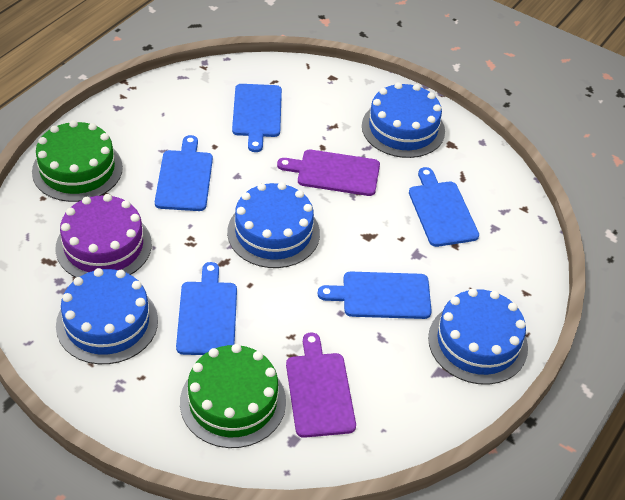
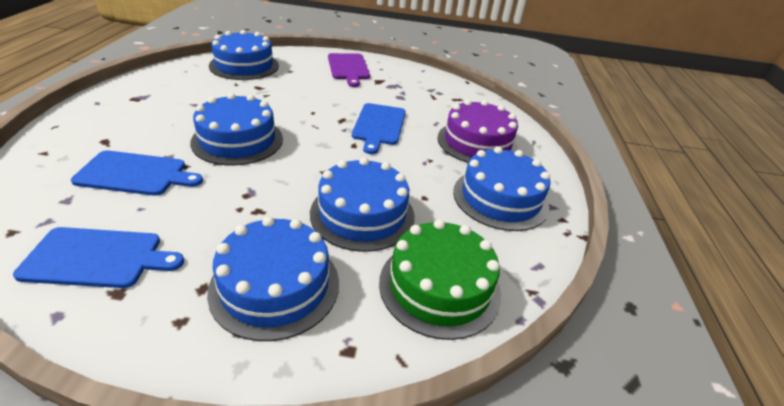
blue cake: [56,268,158,364] [227,182,320,268] [362,82,445,158] [428,288,528,385] = 4 -> [190,93,283,165] [207,216,339,341] [209,30,279,80] [310,157,414,252] [453,146,551,231] = 5
blue cutting board: [155,135,213,211] [176,262,237,355] [232,84,282,152] [317,271,432,319] [409,167,479,247] = 5 -> [13,227,184,288] [71,150,203,196] [352,103,406,154] = 3
green cake: [32,120,123,202] [180,344,286,448] = 2 -> [379,219,501,340] = 1
purple cutting board: [277,149,380,196] [286,332,356,438] = 2 -> [328,53,370,87] = 1

